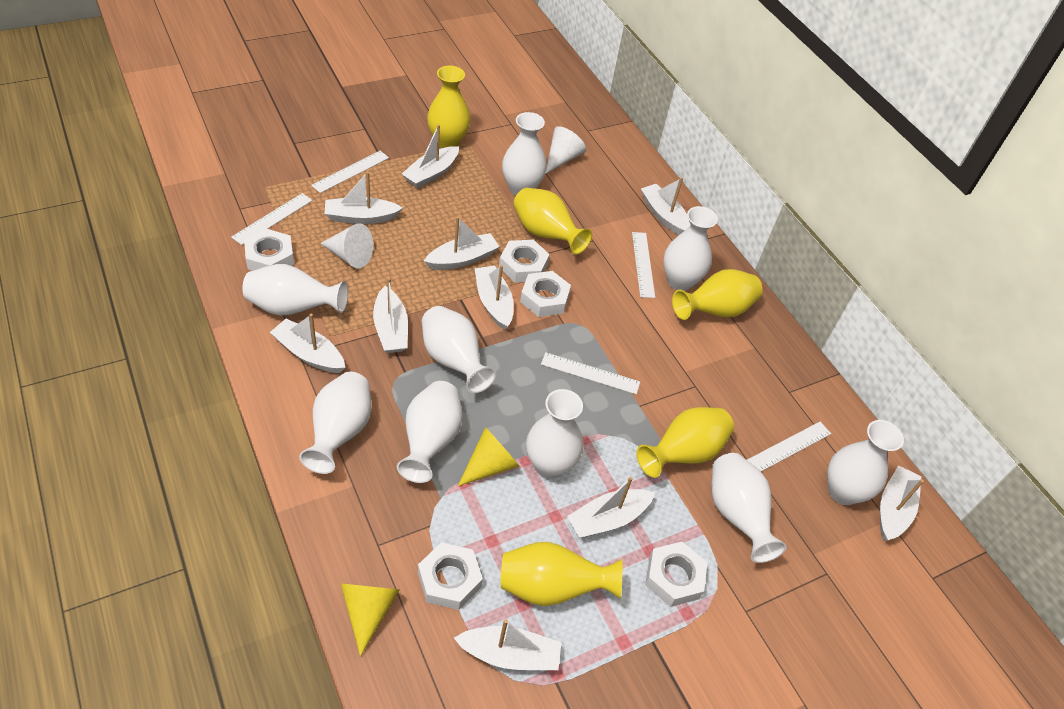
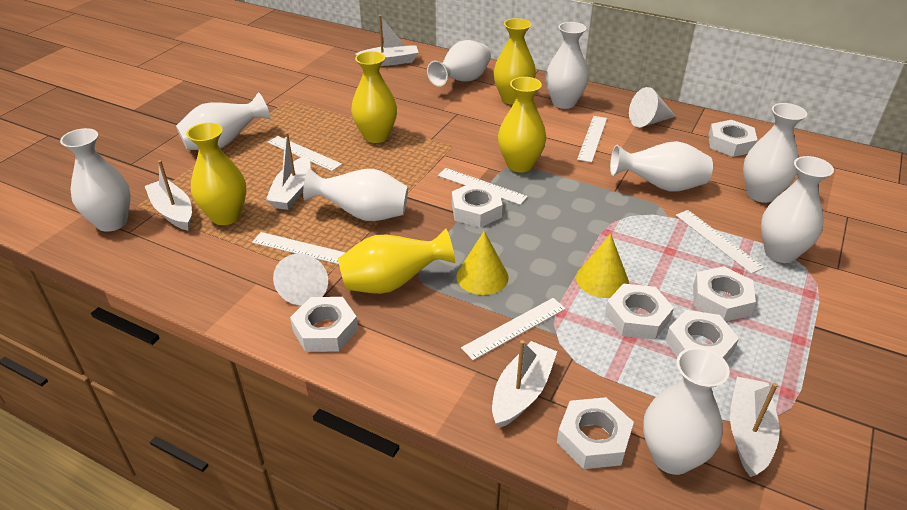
white boat: [270,314,345,373] [325,171,403,224] [373,277,408,353] [402,124,459,188] [424,216,500,270] [454,619,562,670] [475,265,514,330] [567,477,655,538] [641,177,691,235] [880,465,924,541] = 10 -> [145,160,192,231] [266,132,311,210] [355,15,419,66] [492,340,557,428] [730,377,780,477] = 5
white nut: [244,229,294,271] [418,542,483,610] [499,240,550,282] [520,271,571,317] [645,542,707,607] = 5 -> [290,297,358,352] [452,182,503,227] [557,397,634,469] [605,283,674,340] [665,310,739,361] [693,266,756,322] [708,120,757,157] = 7
white ruler: [231,193,312,245] [311,151,389,193] [541,352,640,394] [632,232,655,298] [747,422,831,471] = 5 -> [252,232,346,264] [267,136,342,171] [438,168,528,205] [461,298,566,360] [577,116,607,163] [676,210,764,274] = 6

